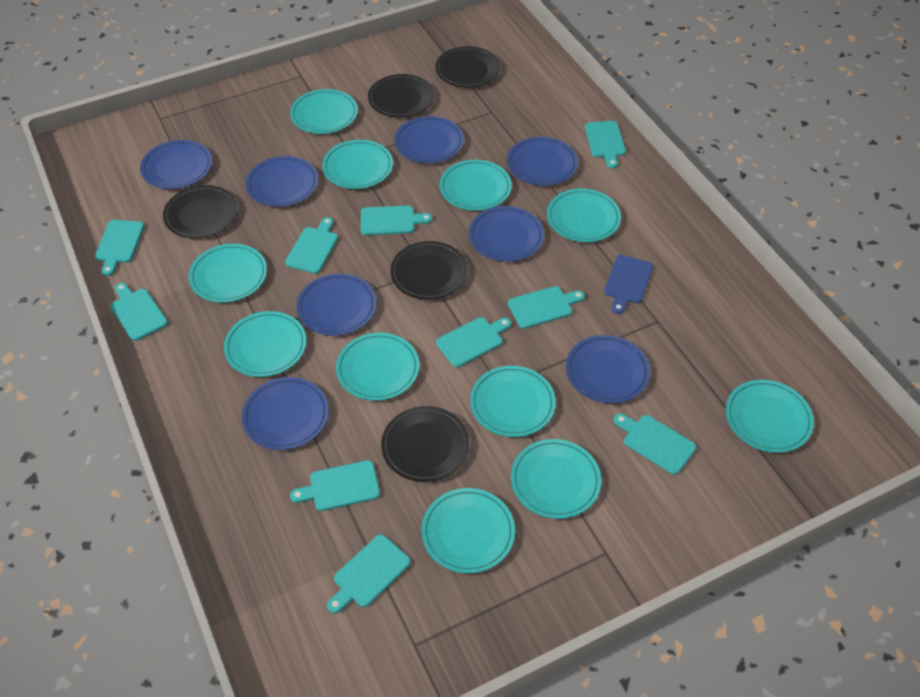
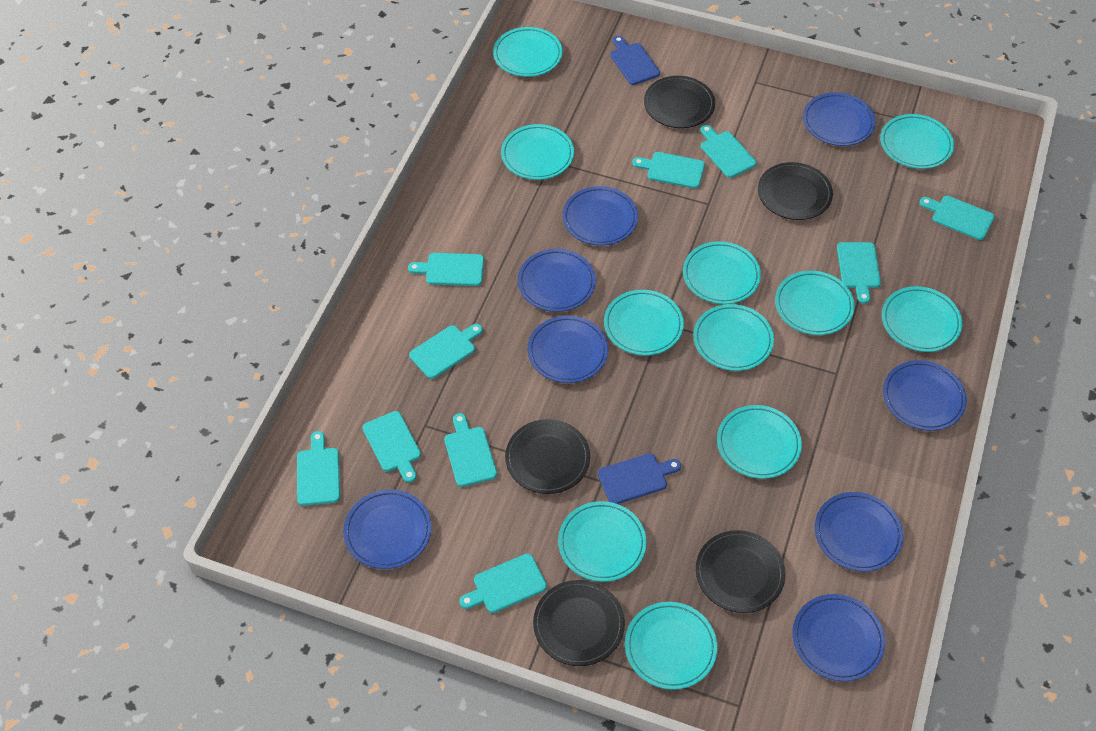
blue cutting board: [604,255,653,314] = 1 -> [598,453,681,504] [610,36,660,85] = 2

